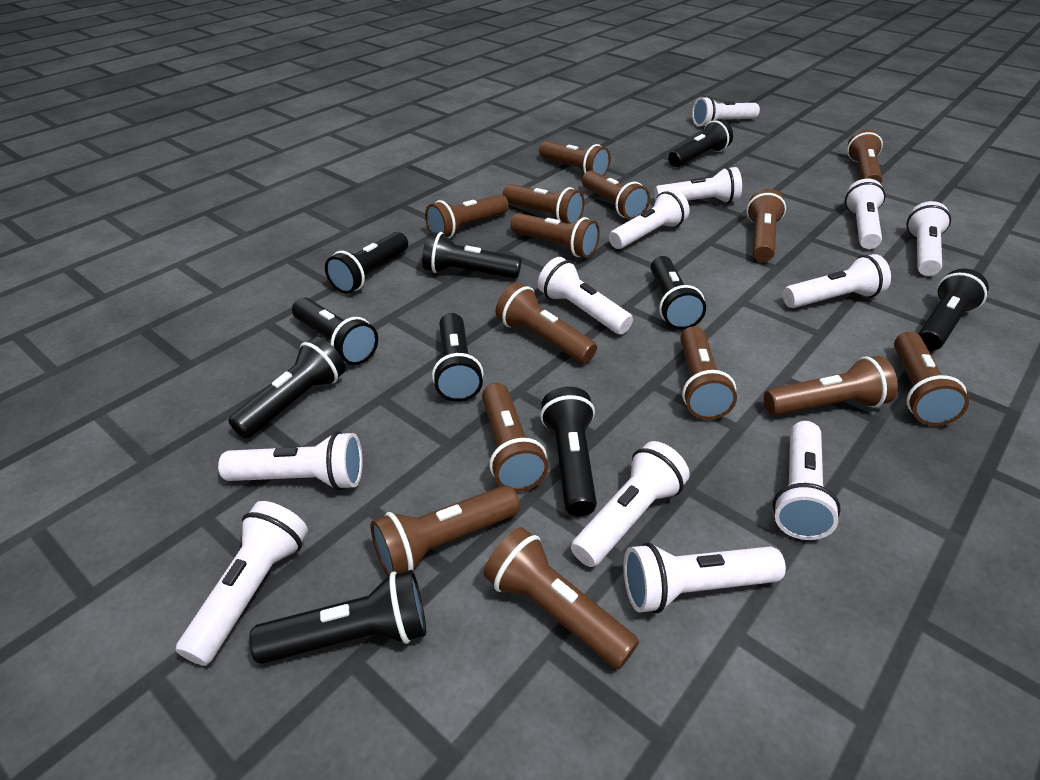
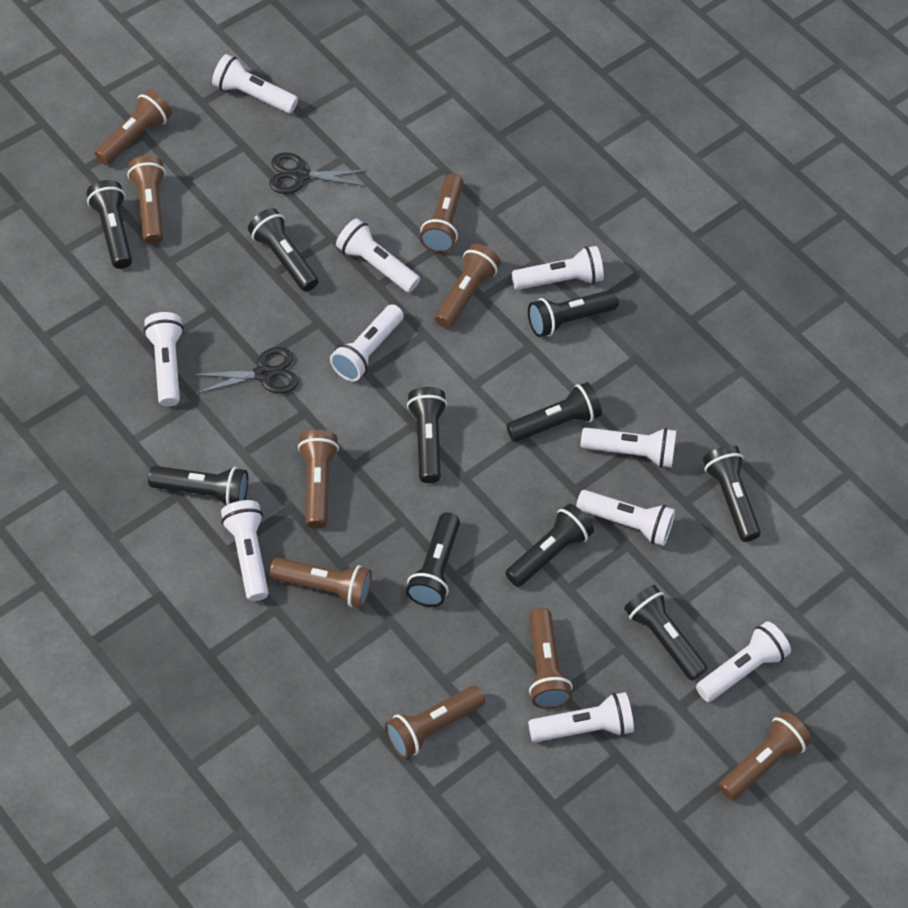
black scissors: none = 0 -> [192,347,299,394] [269,153,367,194] = 2
brown flashlight: [371,485,520,576] [425,194,509,238] [482,383,548,492] [484,527,639,669] [495,283,597,364] [502,184,585,224] [510,213,600,258] [539,141,611,176] [582,170,650,220] [680,326,737,420] [747,189,786,262] [764,356,898,416] [847,129,883,184] [894,332,969,426] = 14 -> [94,90,172,165] [127,156,166,244] [270,557,372,608] [298,430,339,528] [385,685,485,759] [420,173,463,253] [435,244,501,329] [529,608,573,709] [718,712,812,800] = 9
white flashlight: [176,501,308,666] [218,431,363,490] [538,257,633,335] [571,441,690,567] [609,189,690,249] [624,542,786,613] [654,167,742,203] [692,96,760,127] [773,421,841,540] [783,254,891,308] [845,179,885,249] [907,201,951,276] = 12 -> [143,312,184,407] [212,54,298,113] [221,500,269,601] [330,304,404,382] [336,218,420,292] [512,246,604,290] [528,692,634,742] [576,490,675,546] [581,427,676,468] [696,621,791,702] = 10

